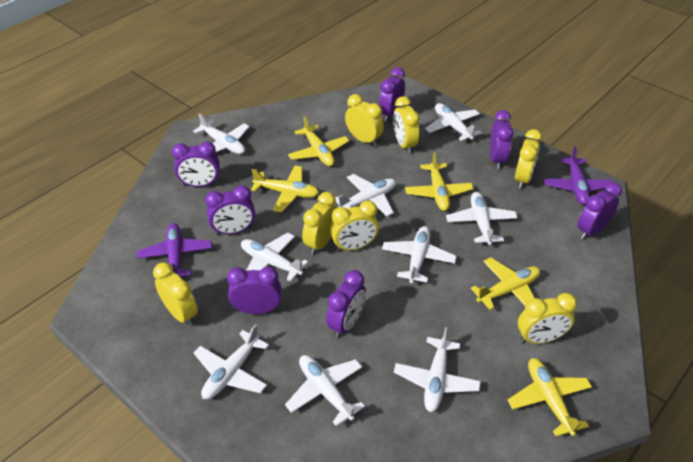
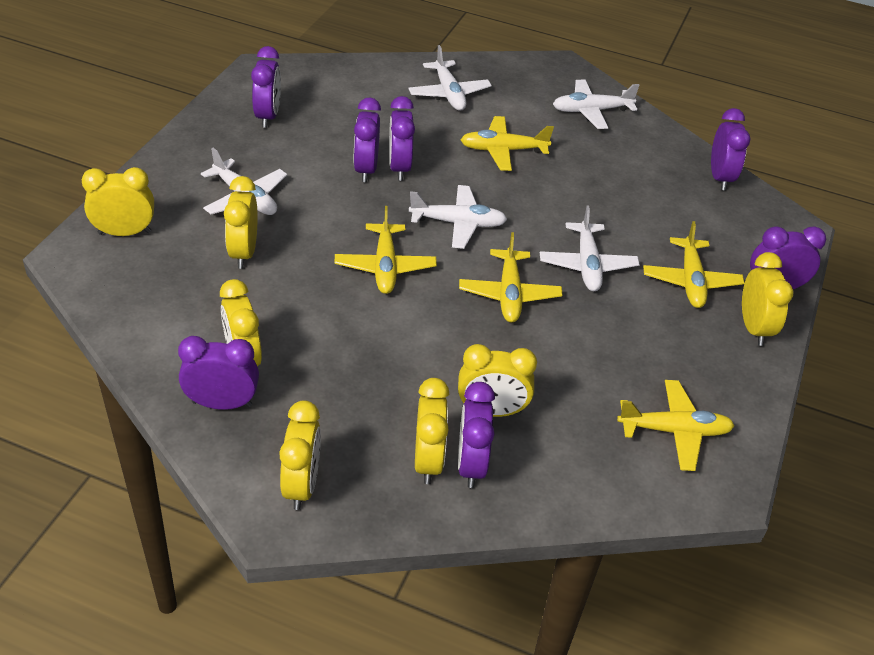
purple plane: [137,223,212,276] [544,146,612,205] = 2 -> none = 0
white plane: [193,113,249,154] [194,324,269,399] [241,233,308,282] [285,355,365,426] [335,174,396,216] [382,226,457,283] [394,327,481,412] [425,103,482,141] [446,192,518,245] = 9 -> [201,148,287,215] [408,45,492,111] [409,185,507,249] [540,205,640,291] [553,80,639,129] = 5

